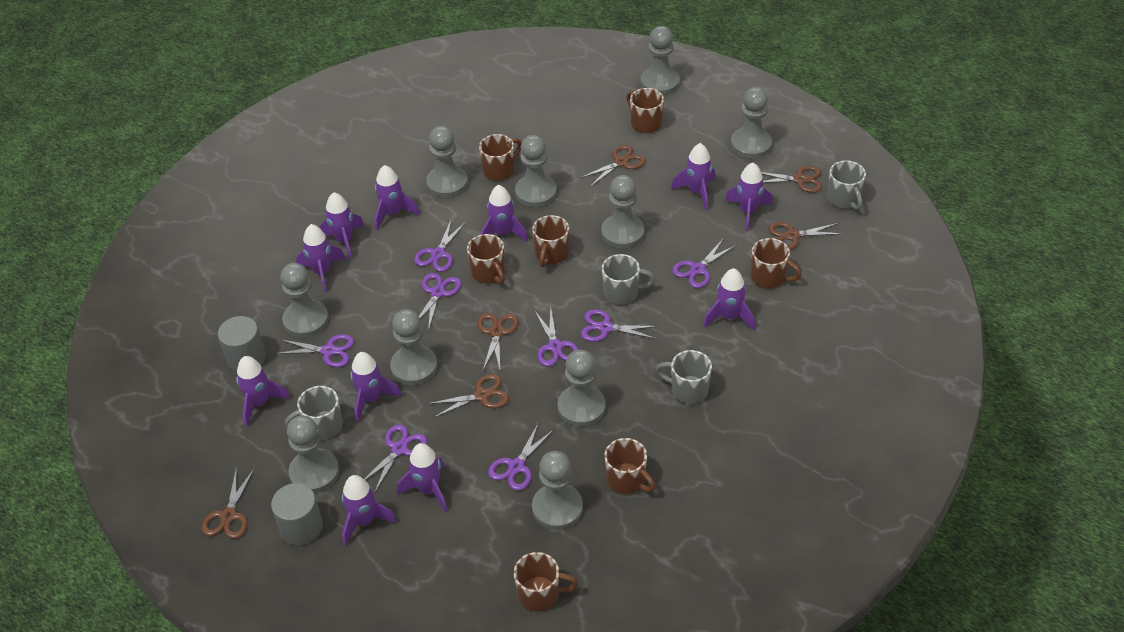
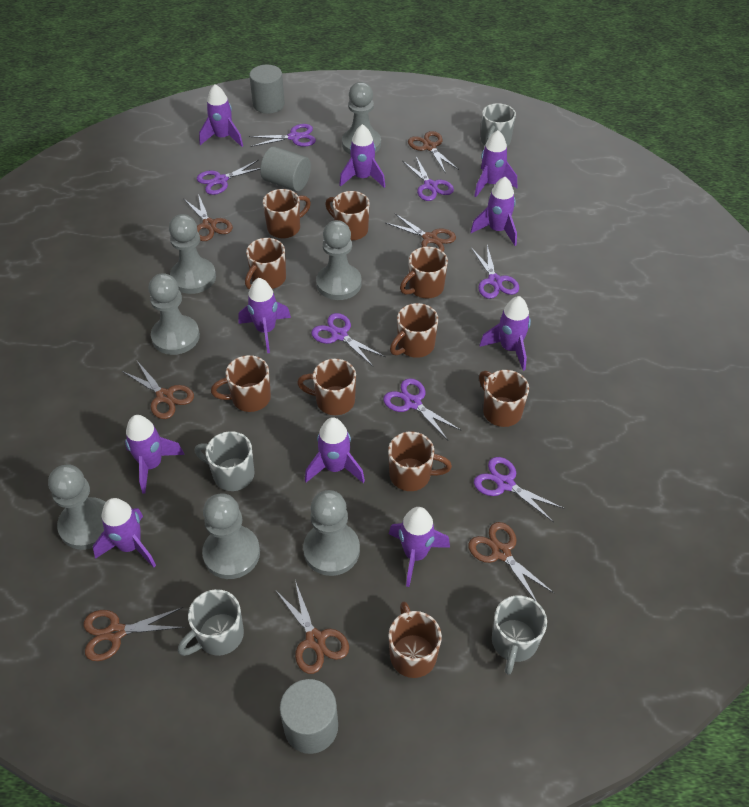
brown mug: [467,234,505,284] [479,134,521,181] [514,552,578,612] [532,215,569,267] [604,438,656,494] [626,88,664,133] [751,238,802,288] = 7 -> [211,355,271,412] [245,238,286,289] [263,189,311,238] [297,359,356,415] [325,191,370,241] [388,432,452,491] [388,601,442,678] [390,303,438,358] [400,246,448,299] [479,370,529,427] = 10
brown scissors: [201,467,254,539] [427,374,509,418] [477,313,518,370] [580,145,646,187] [761,166,822,193] [768,222,842,250] = 6 -> [84,607,185,661] [122,361,194,419] [183,194,233,241] [275,581,349,674] [386,214,456,252] [408,131,459,174] [468,522,554,602] = 7
grey cylinder: [218,316,266,372] [271,483,323,545] = 2 -> [249,65,285,114] [260,146,311,192] [280,679,338,754] = 3
grey pawn: [281,263,329,338] [287,416,339,493] [390,309,438,385] [426,126,468,198] [515,135,557,207] [532,451,583,530] [558,350,605,427] [601,175,644,249] [641,26,679,95] [731,87,772,159] = 10 -> [48,464,106,550] [148,273,200,355] [169,214,216,294] [202,493,260,579] [303,490,360,576] [316,220,362,300] [342,82,381,154] = 7
purple rocket: [236,356,290,427] [296,224,346,293] [319,192,364,259] [342,475,397,546] [350,352,402,422] [375,165,420,230] [397,443,447,512] [480,185,528,242] [671,143,715,210] [703,268,755,330] [725,163,773,231] = 11 -> [93,498,156,568] [125,415,185,494] [199,84,243,147] [238,278,291,353] [305,417,365,483] [339,124,385,188] [389,507,450,587] [470,177,517,246] [474,130,517,197] [479,296,531,371] = 10
purple scissors: [275,334,354,367] [364,424,427,493] [414,218,466,272] [419,273,461,331] [488,424,553,490] [534,308,578,366] [581,309,659,342] [672,239,737,288] = 8 -> [197,160,260,195] [249,124,316,147] [311,313,386,366] [383,378,462,440] [403,157,454,201] [471,245,519,299] [474,457,564,522] = 7

